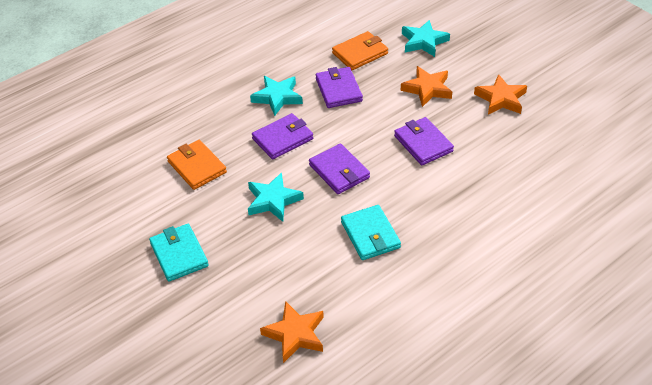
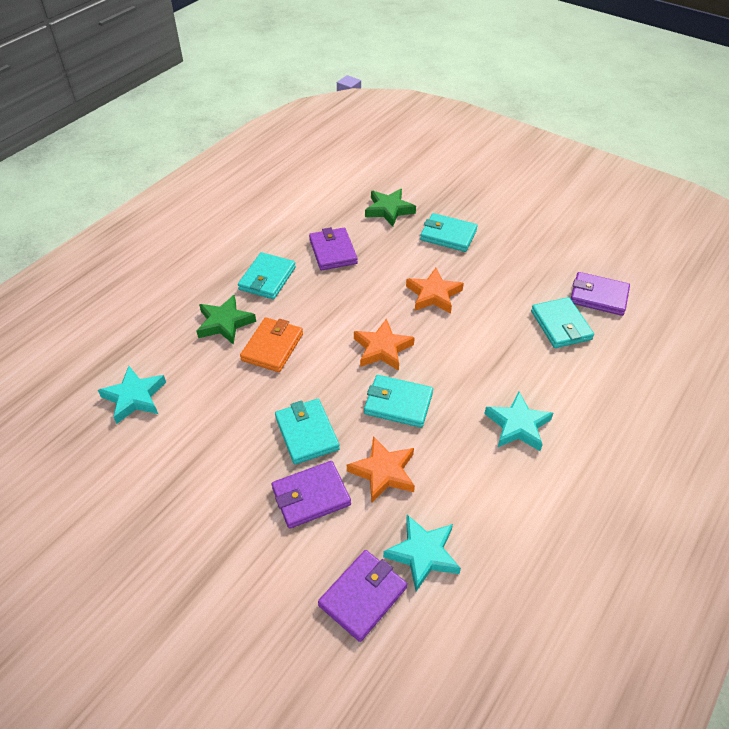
green star: none = 0 -> [197,295,256,345] [365,189,416,227] = 2
orange wallet: [167,140,227,190] [332,31,388,70] = 2 -> [240,317,303,372] = 1
turquoise wallet: [149,224,209,282] [341,205,401,260] = 2 -> [238,252,296,299] [275,399,340,464] [364,375,433,428] [420,213,478,252] [531,297,594,348] = 5

